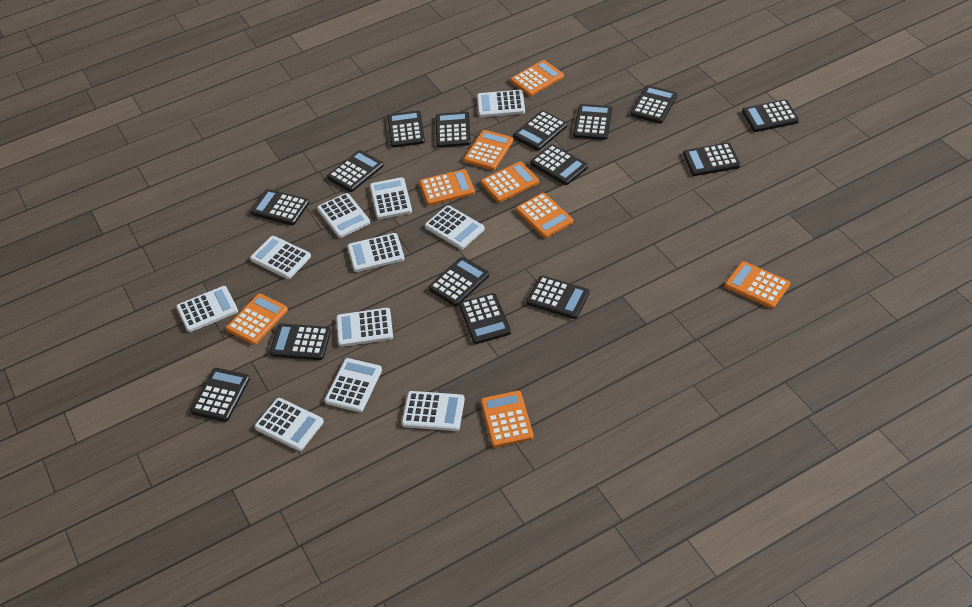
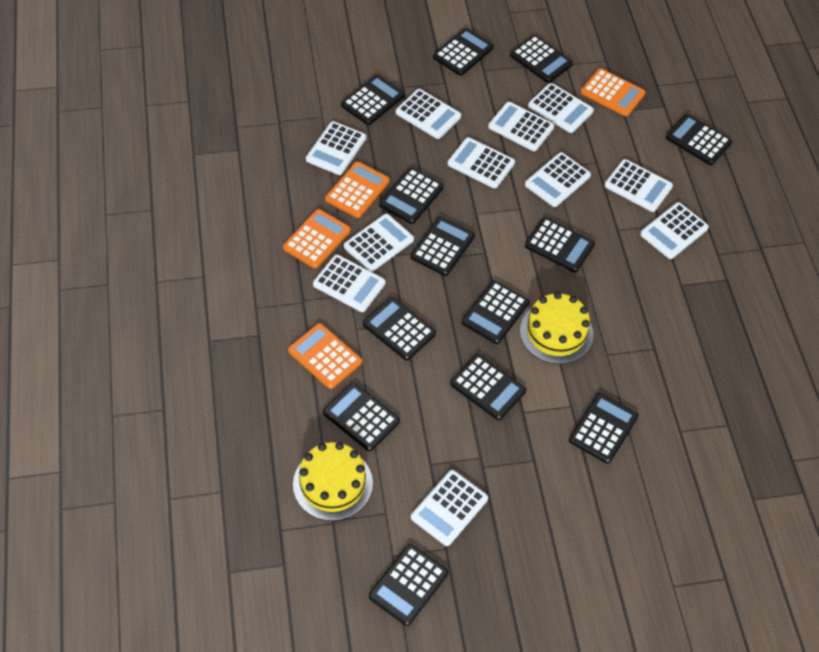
black calculator: [190,368,250,422] [250,189,309,225] [269,323,331,360] [327,150,383,192] [387,110,425,148] [428,257,489,306] [436,112,471,148] [459,293,511,344] [513,110,567,151] [526,276,589,319] [530,144,588,185] [573,104,612,140] [630,85,677,123] [683,143,740,176] [742,99,799,132] = 15 -> [323,382,400,451] [341,75,405,125] [363,297,436,360] [369,544,448,626] [379,167,444,224] [411,216,475,276] [433,28,494,76] [450,354,526,420] [462,280,530,344] [510,35,573,83] [525,217,595,272] [569,393,639,464] [665,114,733,165] = 13
orange calculator: [226,294,288,345] [419,169,475,206] [464,130,513,170] [481,162,539,203] [481,391,534,447] [510,60,564,96] [516,193,573,238] [725,261,790,309] = 8 -> [283,209,351,269] [288,323,362,389] [325,162,390,218] [581,68,645,116] = 4
yellow cake: none = 0 -> [293,442,373,521] [520,292,593,364] = 2

